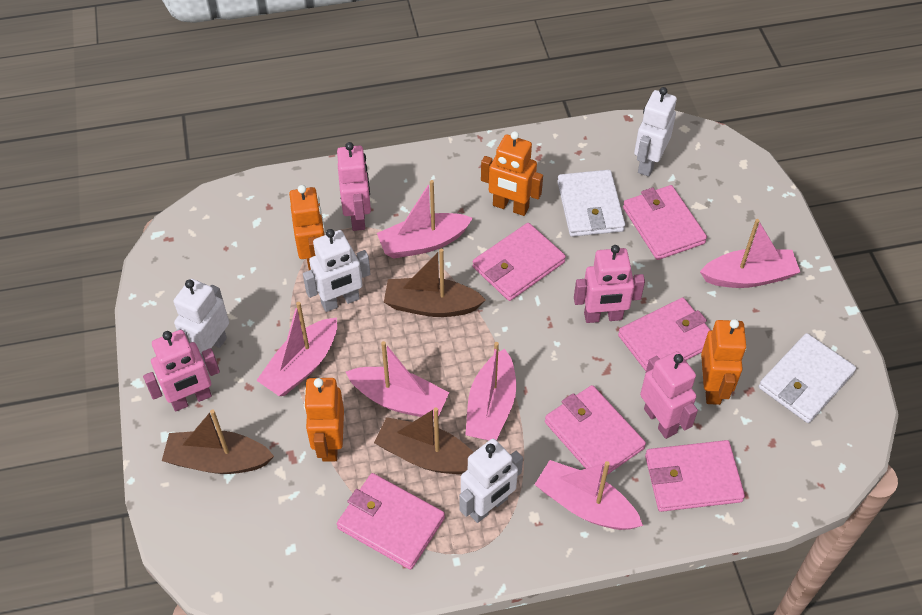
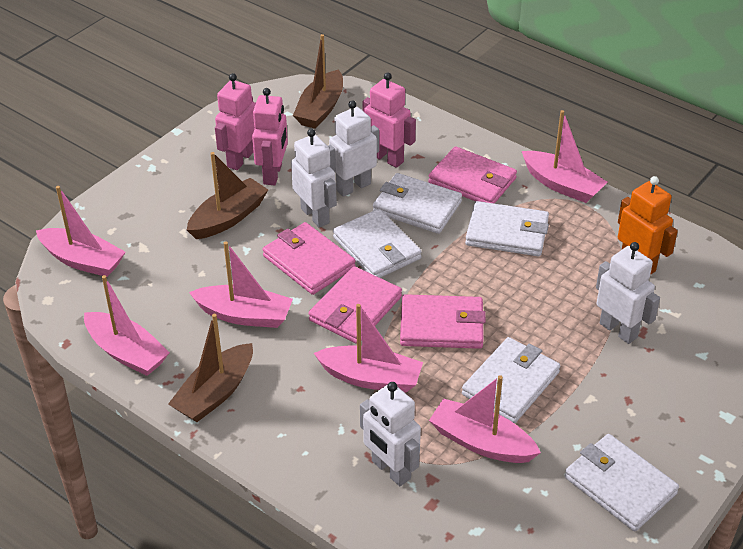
orange robot: [289,185,326,270] [304,378,344,462] [481,131,543,216] [701,319,747,405] = 4 -> [618,176,678,275] = 1
pink robot: [143,330,220,411] [337,142,371,231] [574,245,645,323] [640,351,698,439] = 4 -> [215,73,256,170] [252,88,288,186] [363,72,416,168] = 3
pink wallet: [337,473,445,570] [473,223,566,301] [545,385,646,479] [618,298,711,371] [623,185,707,260] [645,440,745,512] = 6 -> [263,222,356,295] [309,266,402,344] [400,294,486,349] [428,146,517,204] = 4
white wallet: [557,170,625,237] [759,333,856,423] = 2 -> [333,209,422,278] [373,173,462,234] [462,337,560,423] [465,201,549,256] [565,434,679,531] = 5

